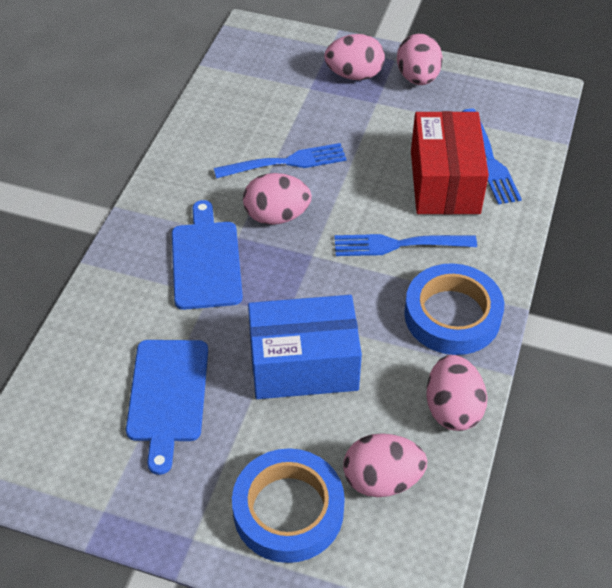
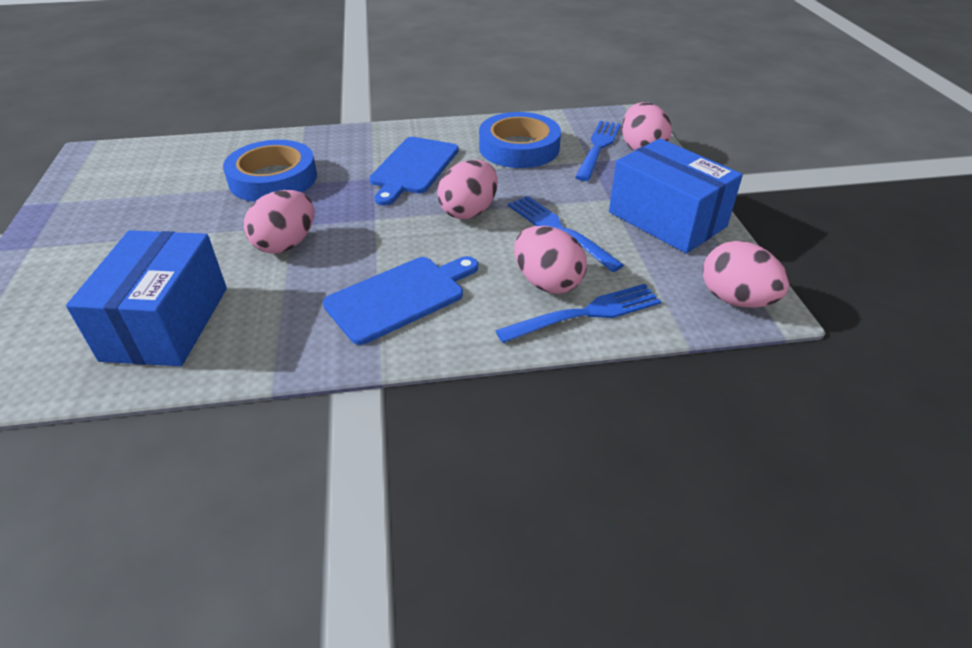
blue box: [248,295,362,399] = 1 -> [66,230,227,366] [609,138,743,253] = 2
red box: [411,111,489,215] = 1 -> none = 0

